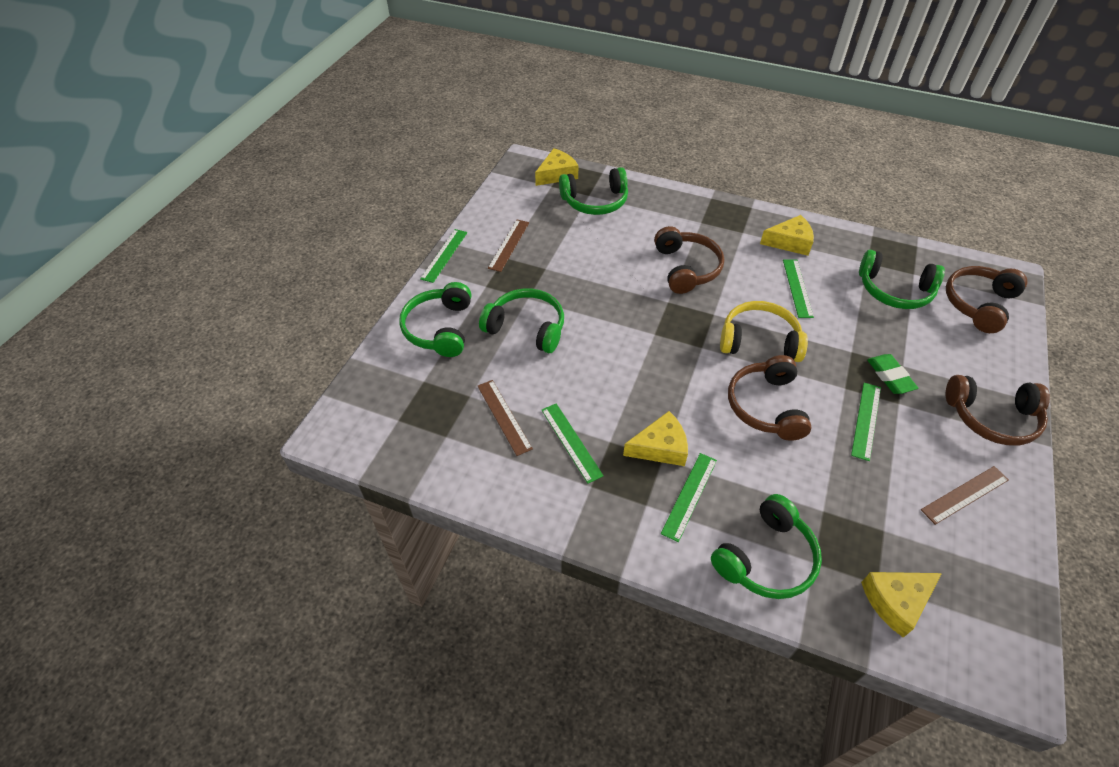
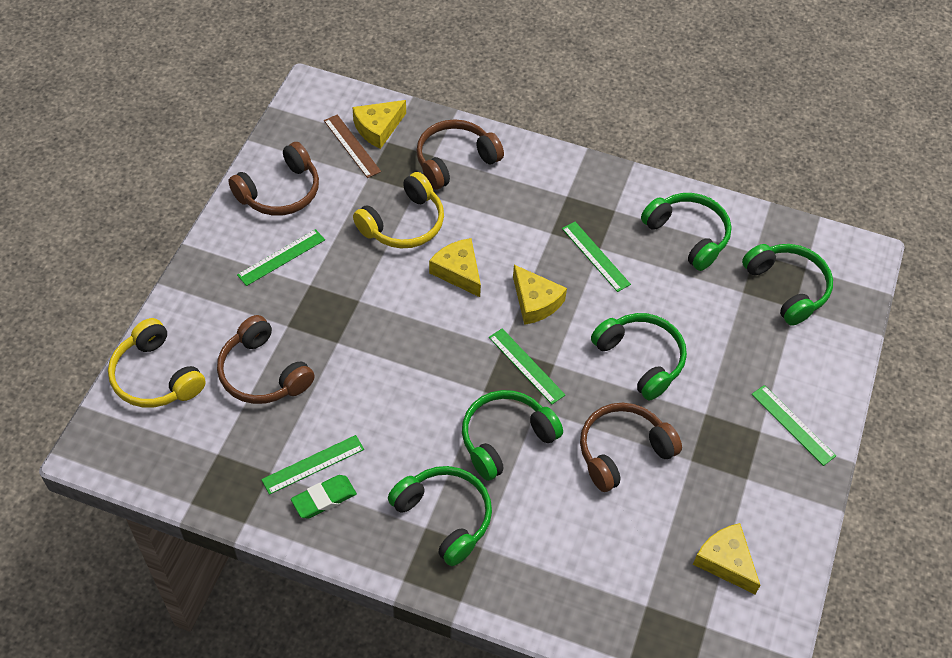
brown ruler: [478,380,533,456] [488,220,529,272] [921,466,1009,525] = 3 -> [324,114,381,178] = 1
yellow headphones: [720,301,808,362] = 1 -> [108,318,206,407] [353,172,444,248] = 2

